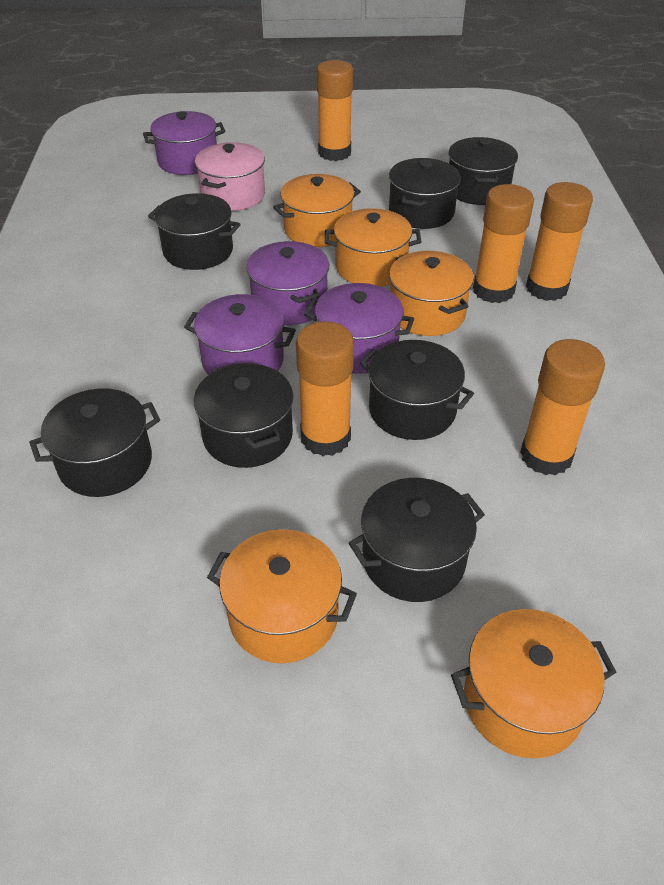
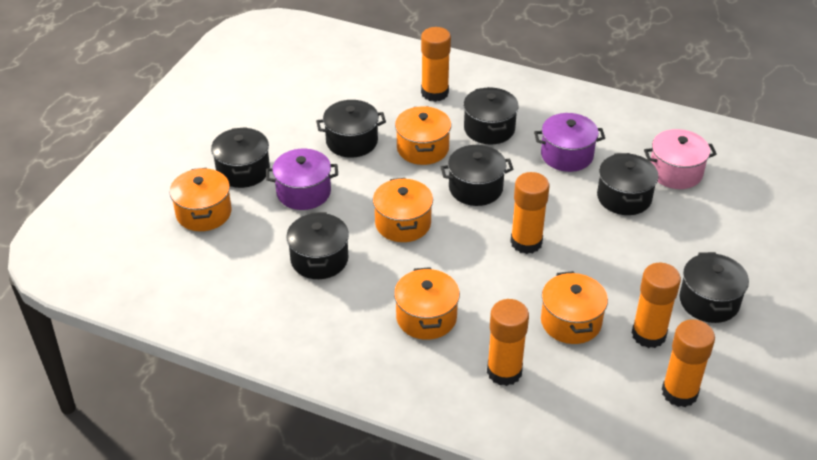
purple pot: [143,111,225,175] [184,294,296,375] [246,241,329,325] [304,283,414,374] = 4 -> [266,149,338,210] [534,113,605,172] = 2

